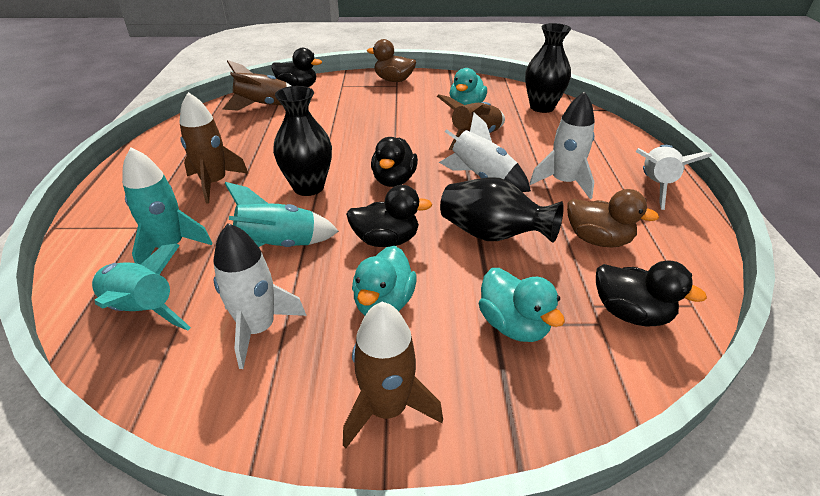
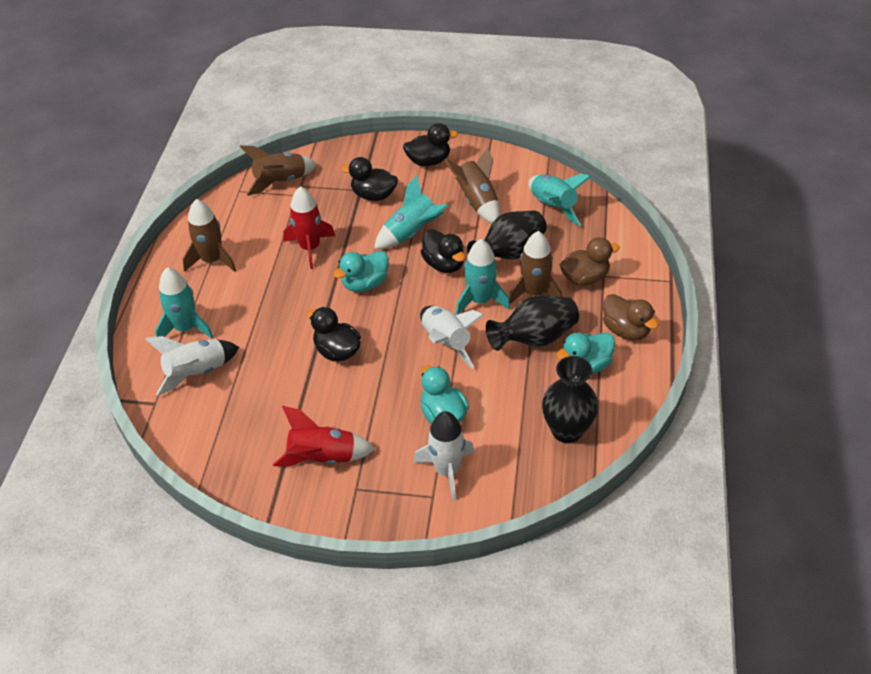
red rocket: none = 0 -> [273,406,375,466] [283,186,335,269] = 2
turquoise rocket: [92,244,191,330] [122,148,212,264] [225,182,339,247] = 3 -> [155,267,213,338] [374,175,448,249] [455,239,510,315] [528,174,591,226] = 4
white rocket: [213,223,307,369] [439,112,531,192] [529,91,595,199] [635,145,712,210] = 4 -> [145,336,239,396] [413,411,474,501] [420,306,484,369] = 3

